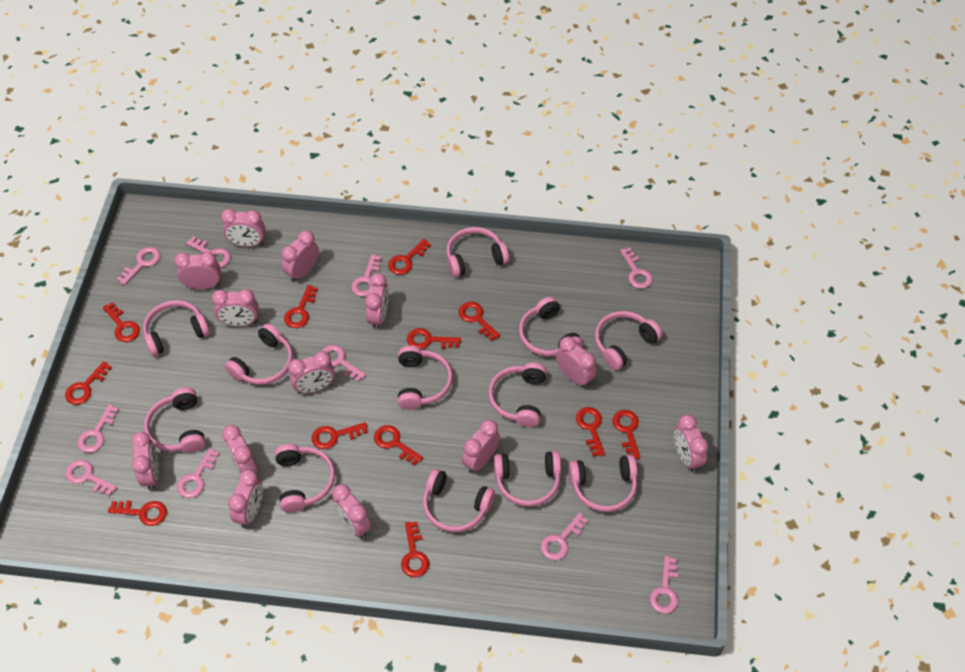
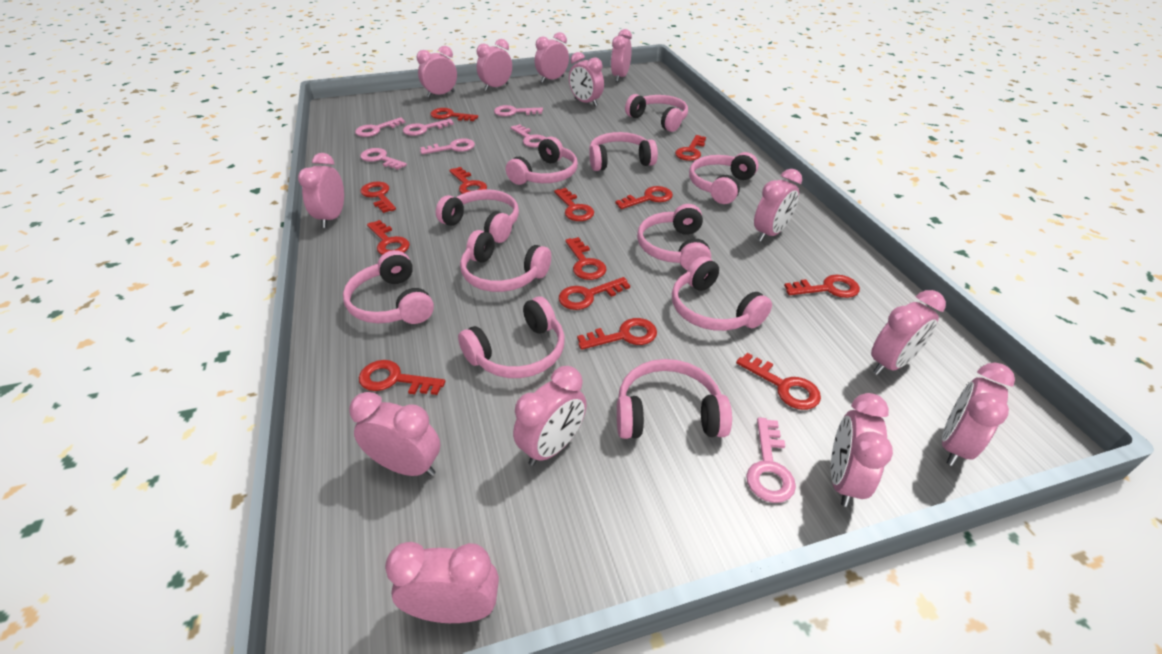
pink headphones: [143,300,210,356] [144,387,206,453] [225,324,293,385] [275,444,335,513] [398,346,453,410] [423,468,495,532] [446,227,509,277] [489,362,547,427] [494,451,561,507] [519,297,583,356] [569,455,637,512] [595,311,662,370] = 12 -> [343,250,434,324] [436,189,519,243] [458,297,565,378] [460,230,551,292] [506,137,578,185] [589,132,658,171] [617,359,732,439] [625,94,688,132] [637,204,711,270] [672,256,772,331] [689,152,759,204] = 11
pink key: [65,460,117,496] [77,404,119,453] [117,247,160,285] [177,448,219,498] [186,236,231,267] [322,345,366,382] [351,254,382,297] [541,513,588,560] [620,247,653,289] [650,556,678,614] = 10 -> [355,117,406,137] [360,148,407,170] [403,119,454,136] [420,138,475,154] [494,105,543,116] [511,124,546,147] [746,417,796,503] = 7
red key: [65,361,112,405] [103,302,140,342] [108,500,167,526] [284,285,318,328] [311,422,368,449] [374,425,423,465] [388,239,431,275] [401,522,429,577] [407,328,461,349] [459,301,500,341] [576,407,605,457] [612,410,641,459] = 12 -> [359,360,445,395] [361,181,396,213] [367,220,410,255] [430,108,478,121] [449,167,487,194] [554,188,594,221] [559,277,630,310] [565,237,607,280] [577,318,657,350] [615,186,673,209] [675,135,706,161] [736,353,821,410] [784,274,860,298] = 13

